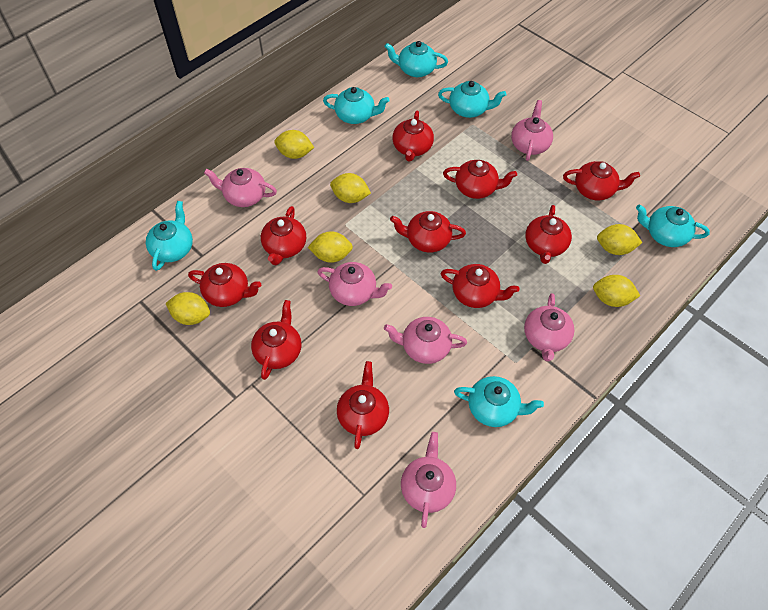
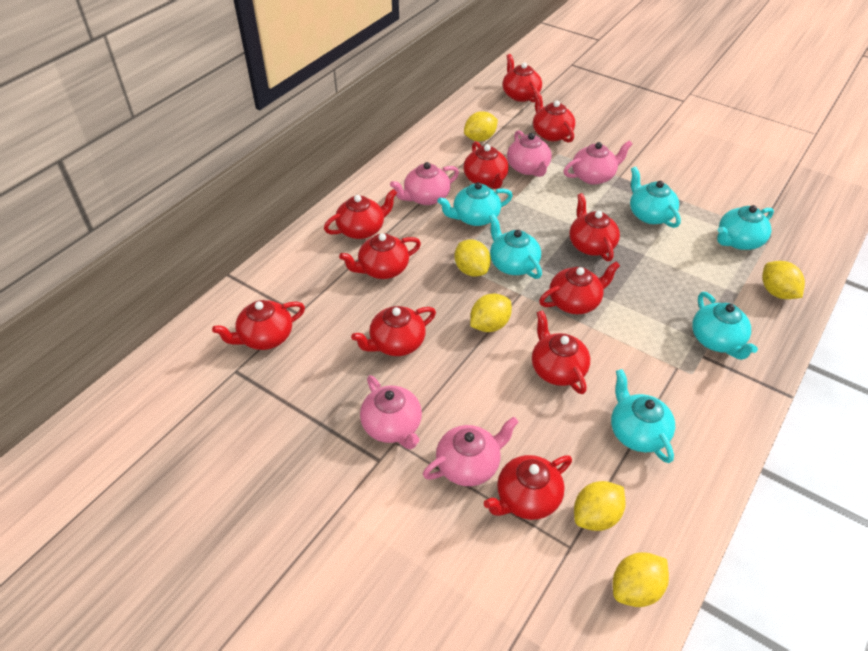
pink teapot: [204,168,277,207] [317,262,392,306] [384,317,467,364] [401,432,456,528] [511,100,553,161] [524,293,574,362] = 6 -> [360,375,422,449] [390,162,459,205] [423,417,518,486] [507,130,552,177] [564,141,633,185] = 5
red teapot: [188,263,261,307] [251,300,301,380] [261,206,306,265] [337,361,389,449] [390,211,466,253] [392,111,434,162] [440,264,519,308] [443,160,517,199] [525,205,572,264] [563,161,640,200] = 10 -> [212,300,305,350] [324,189,397,239] [339,233,421,279] [351,306,436,356] [464,141,509,189] [484,455,572,520] [502,54,542,103] [532,310,590,394] [533,91,575,143] [539,261,620,314] [569,193,620,261] = 11

